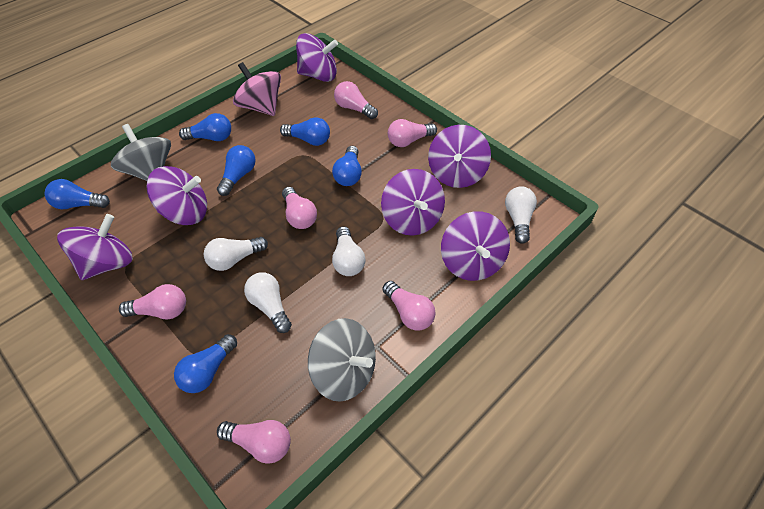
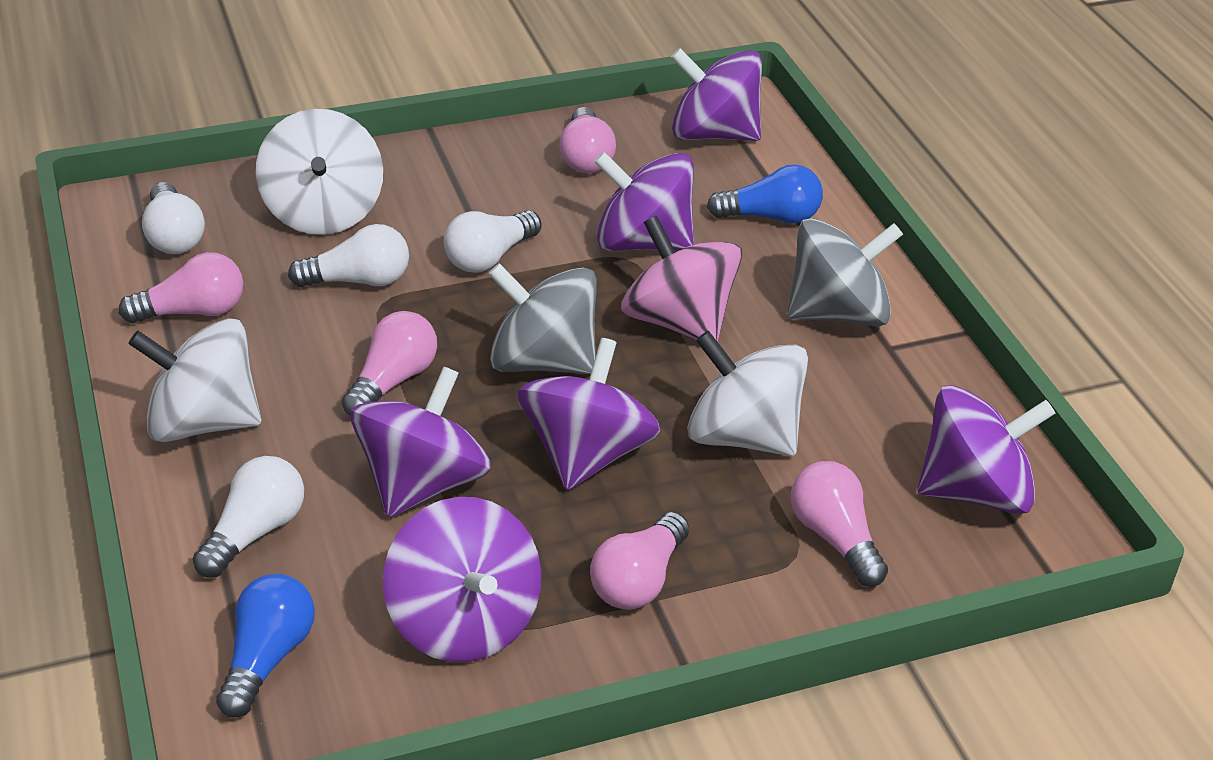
blue light bulb: [45,179,110,209] [174,334,237,393] [179,113,231,141] [217,145,256,196] [280,117,330,146] [332,146,362,186] = 6 -> [216,574,315,718] [707,164,823,224] = 2
pink light bulb: [119,284,186,319] [217,420,291,464] [282,187,317,229] [334,81,378,119] [382,281,436,330] [388,119,437,147] = 6 -> [119,252,243,323] [342,311,437,416] [559,107,616,173] [590,512,689,610] [791,461,888,587] = 5
white spinning top: none = 0 -> [128,318,261,443] [256,109,383,235] [687,331,808,456] = 3

